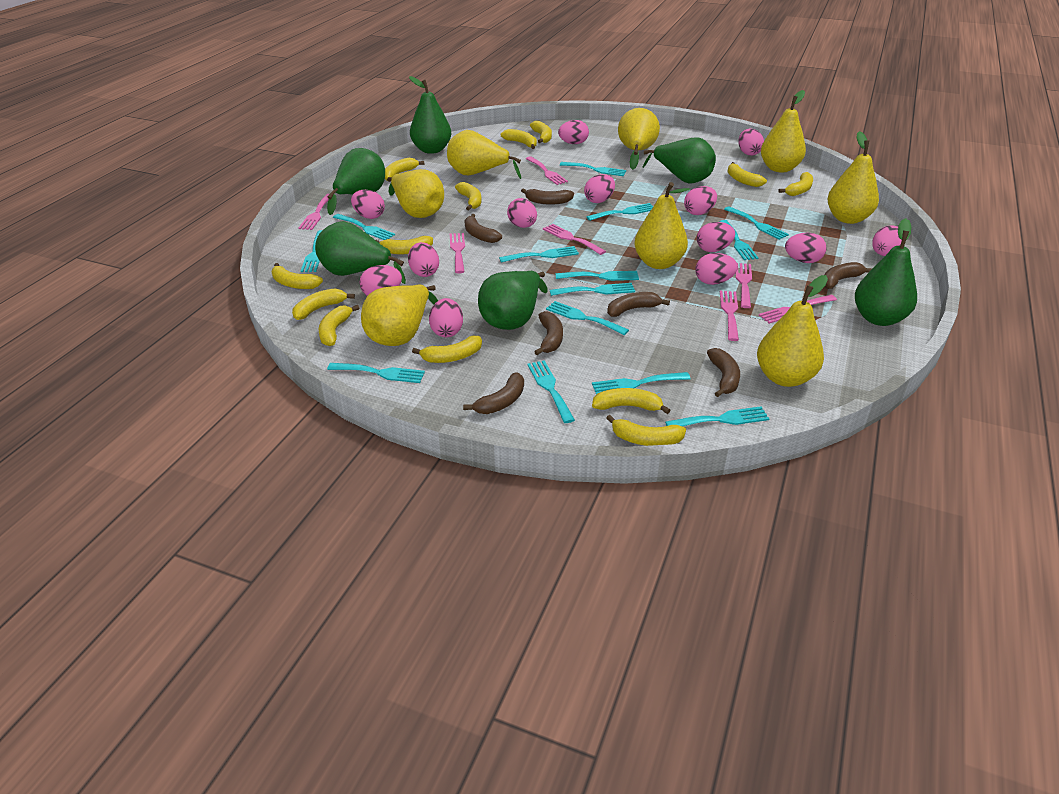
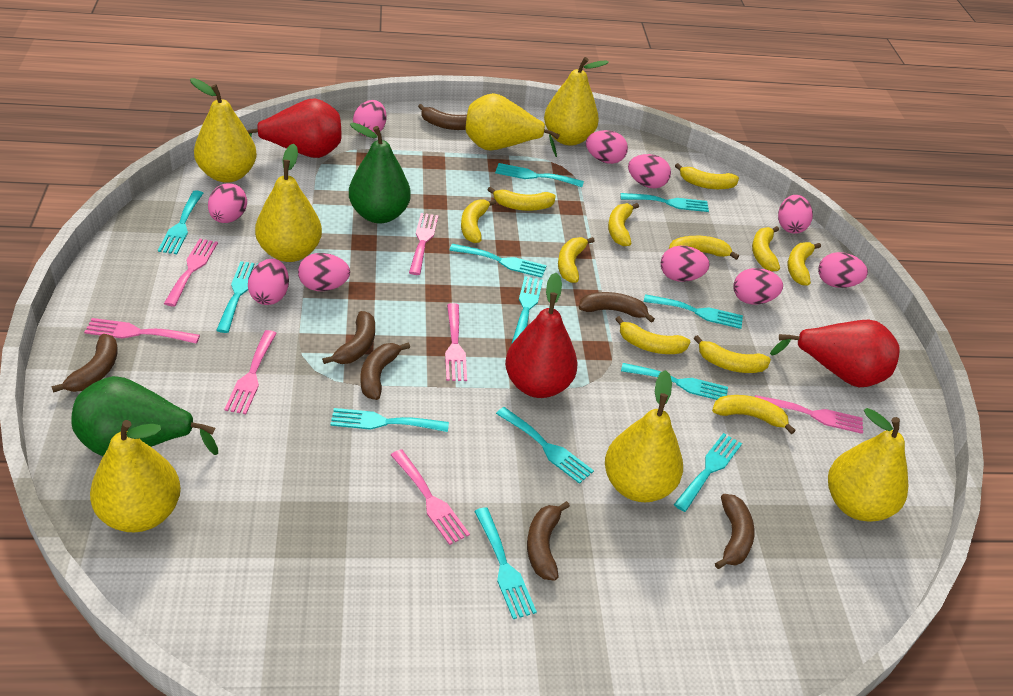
green pear: [315,221,406,284] [327,148,385,215] [409,76,451,154] [478,271,548,330] [643,137,716,184] [855,218,917,326] = 6 -> [71,376,218,456] [349,123,411,224] = 2
pink egg: [351,190,385,219] [359,265,402,296] [408,242,439,277] [429,298,463,337] [507,198,537,228] [558,120,589,144] [584,174,615,203] [684,186,717,215] [695,253,738,285] [697,222,735,252] [738,129,764,155] [785,233,827,263] [872,225,902,256] = 13 -> [208,183,247,223] [248,259,289,305] [298,253,350,291] [353,100,387,137] [586,130,628,164] [628,154,671,188] [661,246,709,282] [733,268,783,304] [778,195,813,234] [818,252,868,288] = 10
red pear: none = 0 -> [247,98,342,158] [505,273,578,398] [770,320,900,387] = 3
turquoise fork: [301,230,322,272] [327,363,425,383] [333,214,395,240] [499,246,579,263] [527,360,575,423] [546,301,629,335] [550,283,635,296] [555,271,639,281] [560,162,626,176] [586,203,654,221] [592,372,691,395] [665,406,769,426] [719,220,758,260] [724,206,789,240] = 14 -> [158,191,203,254] [216,261,258,333] [330,408,449,432] [449,244,547,278] [474,507,537,619] [495,163,584,187] [496,407,594,484] [512,276,543,343] [620,193,709,212] [621,363,728,400] [644,294,743,329] [674,433,742,512] = 12
yellow banana: [272,263,323,289] [292,289,355,320] [318,305,359,346] [376,236,433,254] [385,158,425,180] [412,336,482,363] [455,182,482,210] [501,129,537,149] [530,121,552,143] [592,388,671,414] [606,415,686,446] [728,162,767,187] [779,172,813,196] = 13 -> [461,199,496,243] [488,187,556,211] [558,237,595,283] [608,203,639,246] [615,316,690,354] [669,236,739,260] [675,163,739,189] [694,335,771,373] [712,395,795,434] [752,226,780,272] [788,242,821,285] = 11
yellow pear: [361,285,438,346] [387,169,444,218] [447,130,521,179] [618,108,660,170] [634,182,690,269] [757,275,828,387] [761,90,806,173] [828,131,879,224] = 8 -> [90,420,181,532] [190,78,257,183] [255,144,322,262] [466,93,560,157] [544,57,609,146] [605,370,683,502] [828,408,908,522] = 7

